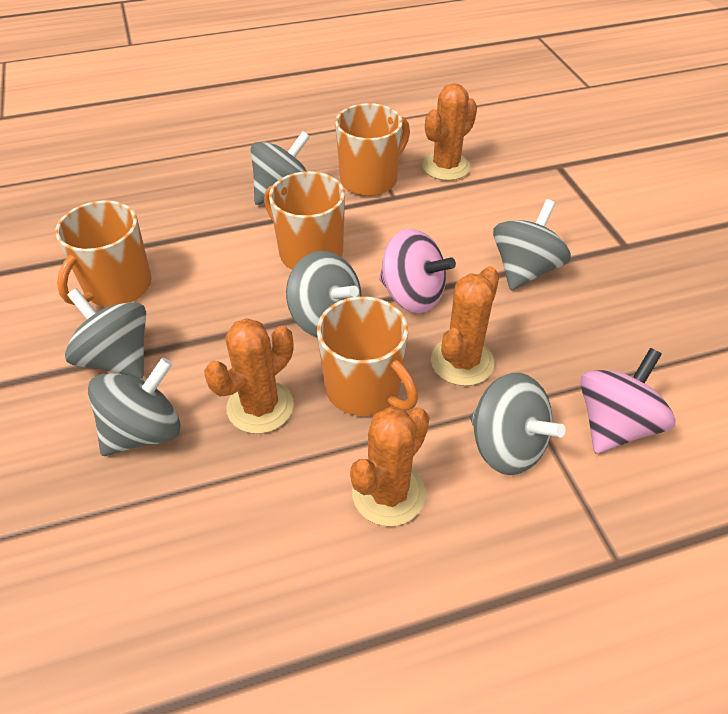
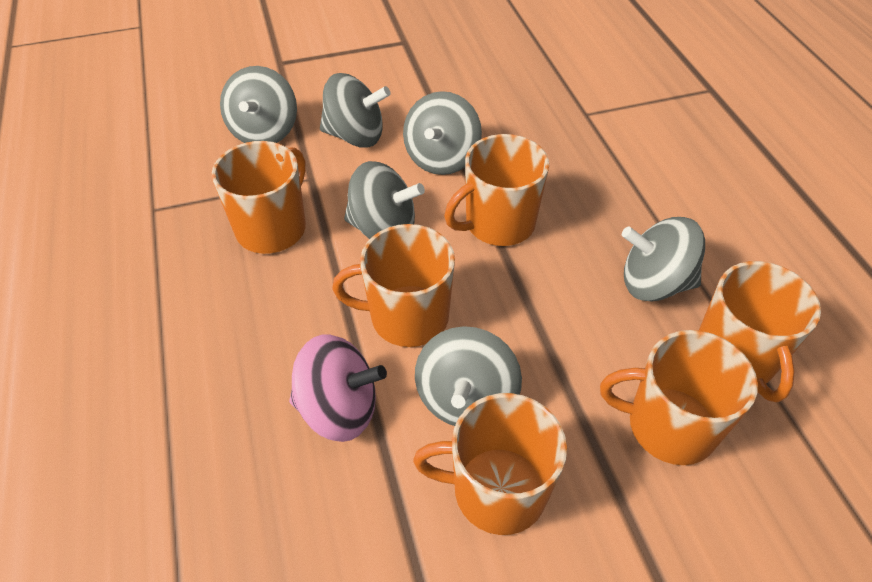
orange cactus: [204,318,294,434] [350,407,429,526] [422,83,477,181] [431,266,499,386] = 4 -> none = 0
orange mug: [55,200,152,307] [264,171,345,270] [317,296,418,416] [335,103,410,196] = 4 -> [212,141,306,254] [332,224,455,347] [413,393,567,535] [444,134,549,246] [600,330,758,465] [699,261,821,402] = 6
pink spinning top: [379,229,456,313] [580,348,675,453] = 2 -> [289,335,387,442] = 1

